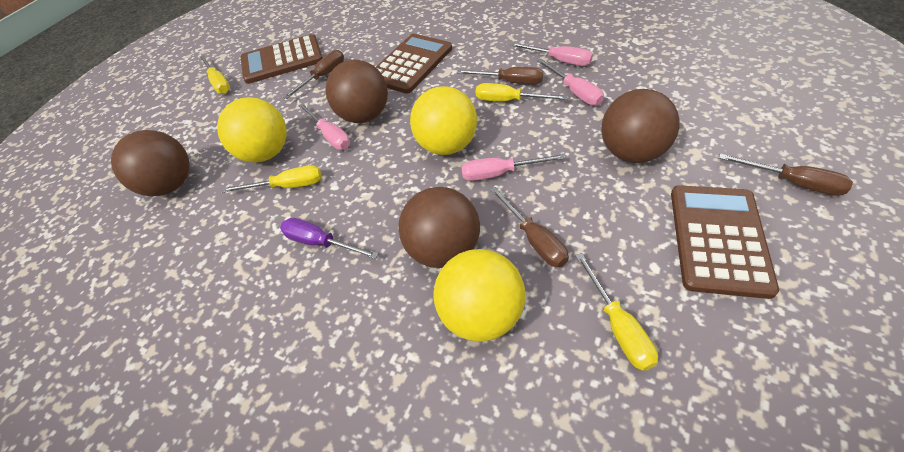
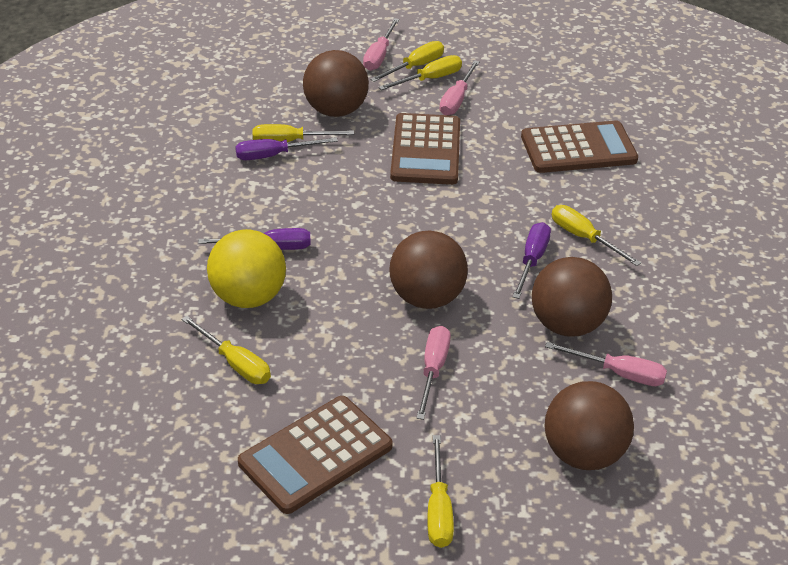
brown screwdriver: [283,50,344,99] [457,67,543,84] [490,187,569,267] [719,154,853,196] = 4 -> none = 0
purple screwdriver: [280,218,379,259] = 1 -> [198,228,311,250] [235,137,338,160] [513,222,551,299] = 3
yellow ball: [217,97,287,163] [410,86,477,155] [433,249,525,342] = 3 -> [207,229,286,308] = 1
yellow screwdriver: [200,55,230,94] [222,165,322,193] [476,83,567,101] [575,253,658,371] = 4 -> [181,316,271,384] [253,124,354,142] [370,41,444,82] [378,55,462,90] [427,435,454,548] [552,205,641,266] = 6

